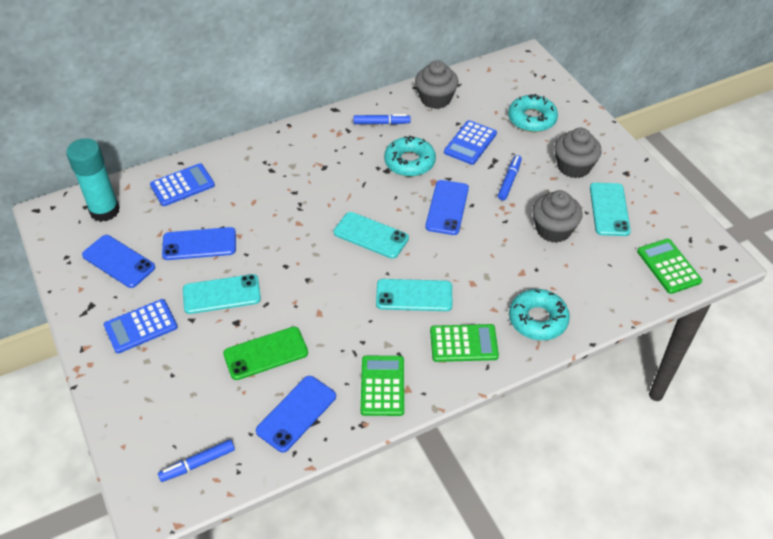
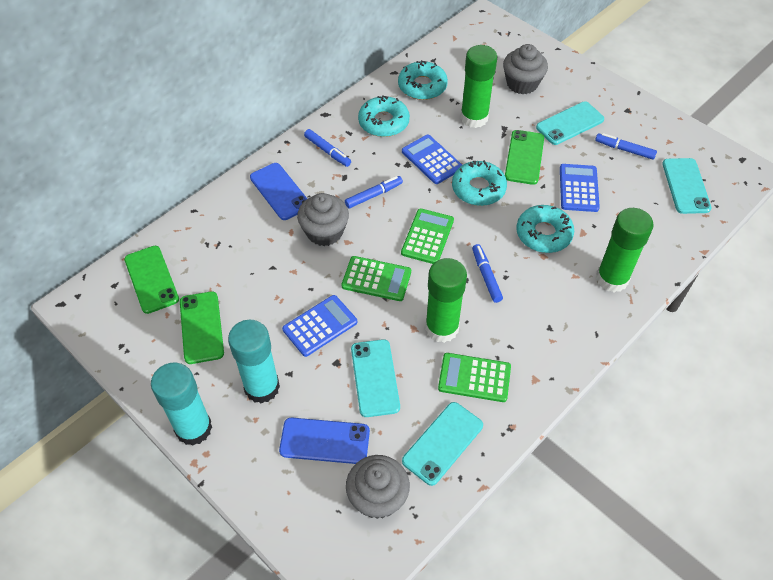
blue marker: [158,440,235,482] [353,114,411,125] [498,155,522,200] = 3 -> [304,129,351,167] [345,176,403,208] [472,244,503,303] [595,133,657,160] = 4
blue phone: [82,235,155,288] [162,227,236,260] [256,376,336,453] [425,180,469,235] = 4 -> [250,163,307,220] [279,418,370,464] = 2
green glue stick: none = 0 -> [425,258,467,343] [460,45,497,128] [596,208,653,292] = 3
green phone: [223,327,308,380] = 1 -> [124,246,179,314] [180,291,224,364] [505,130,544,185] = 3
turquoise donut: [384,136,436,177] [508,94,558,132] [509,289,570,340] = 3 -> [358,95,410,137] [398,60,448,100] [452,160,507,206] [516,205,574,253] = 4
turquoise glue stick: [66,138,120,222] = 1 -> [151,362,212,446] [228,320,280,404] = 2

